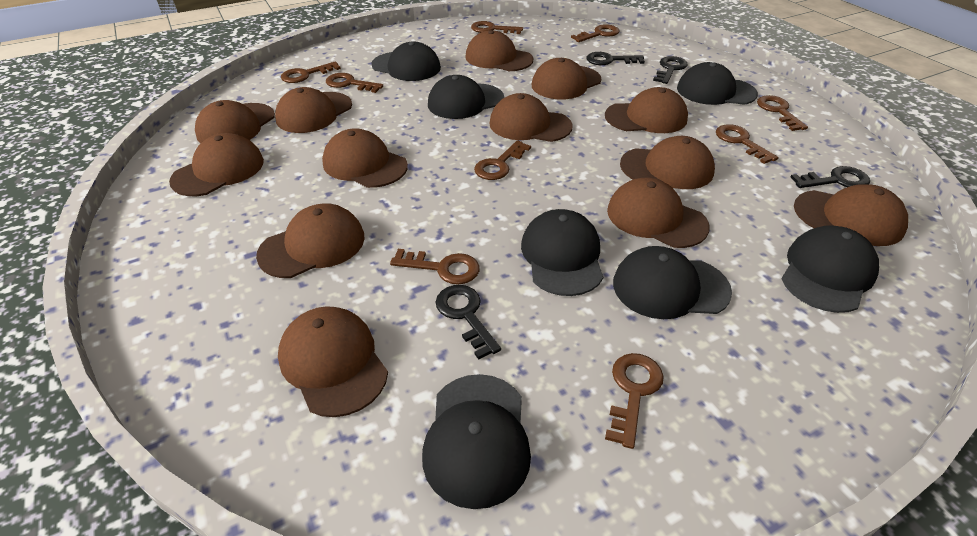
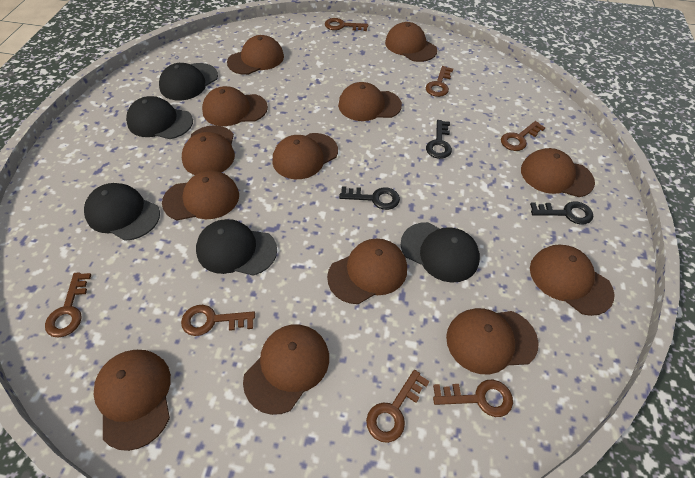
black cap: [371,42,441,81] [422,374,531,509] [428,75,504,119] [521,209,603,296] [613,246,732,319] [677,62,758,105] [781,225,879,313] = 7 -> [84,183,160,241] [126,96,193,139] [159,63,218,101] [196,219,277,276] [401,222,480,283] = 5
black key: [436,285,501,360] [587,52,645,65] [653,56,688,84] [790,166,870,188] = 4 -> [339,186,400,210] [426,120,452,159] [530,201,593,224] = 3
brown key: [281,61,341,83] [326,73,383,93] [390,249,480,285] [471,21,523,34] [474,140,531,180] [571,24,620,42] [605,353,664,449] [716,124,779,164] [757,95,808,131] = 9 -> [45,273,91,337] [181,305,255,336] [325,18,368,31] [366,370,430,443] [426,66,453,97] [433,380,513,417] [501,121,546,151] = 7

